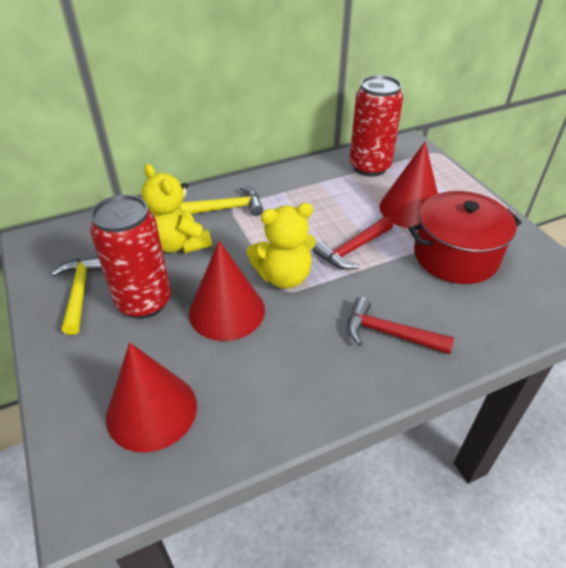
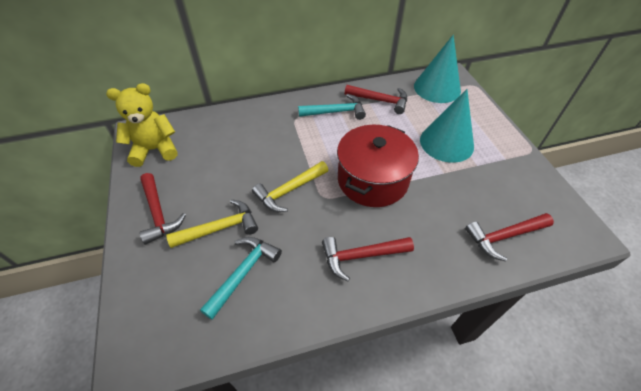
red can: [90,195,171,319] [349,75,403,176] = 2 -> none = 0
red cone: [106,342,197,453] [189,241,265,341] [379,142,438,228] = 3 -> none = 0
red hammer: [313,217,393,270] [347,297,454,354] = 2 -> [140,173,186,244] [322,237,414,281] [345,85,407,114] [465,213,554,261] = 4
turquoise cone: none = 0 -> [414,35,461,103] [420,89,474,163] = 2
turquoise hammer: none = 0 -> [200,237,282,320] [298,94,366,120] = 2
yellow teddy bear: [142,164,212,253] [246,203,316,289] = 2 -> [106,83,177,167] = 1

